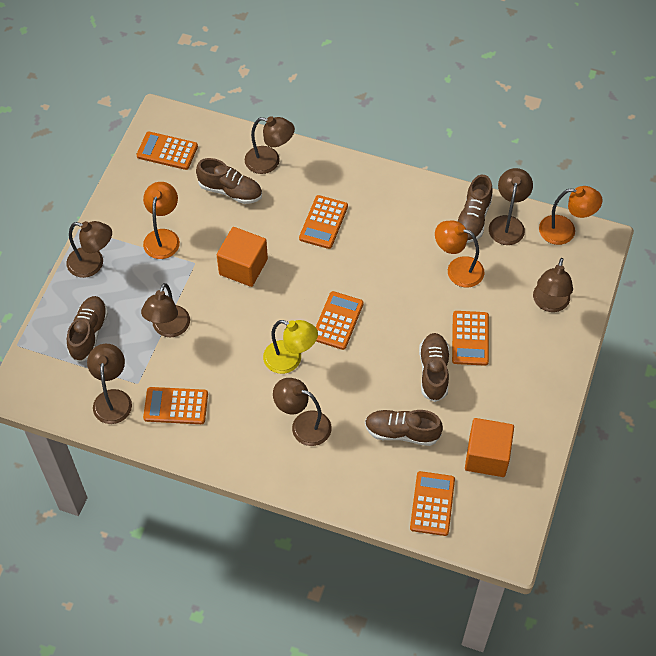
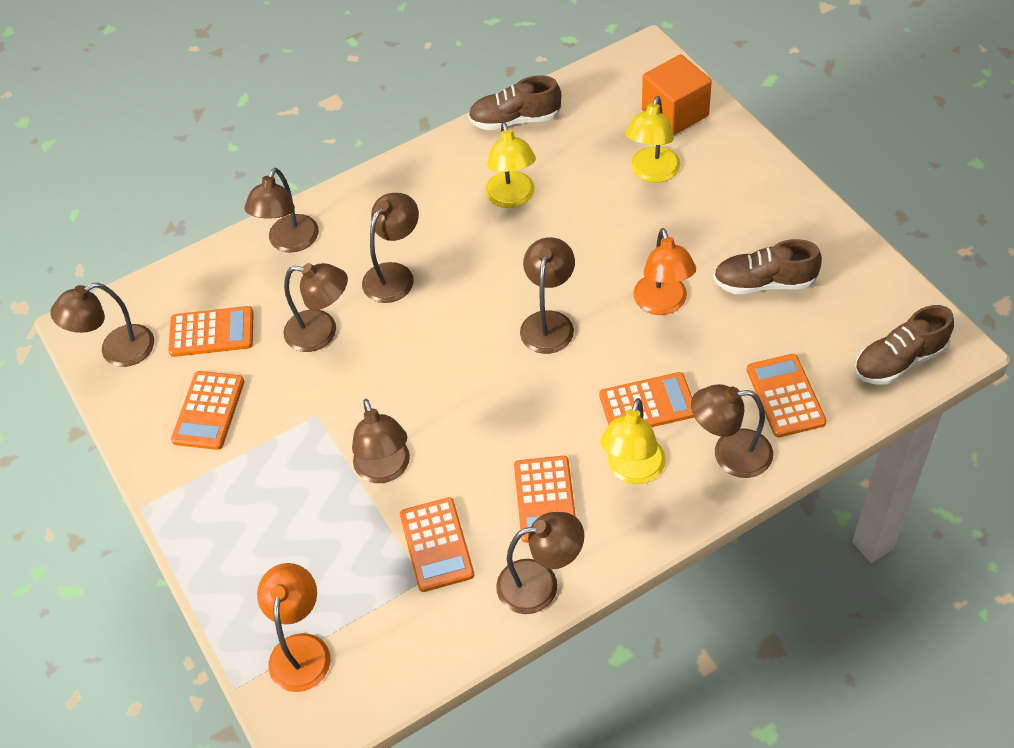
brown lamp: [66,221,112,278] [87,344,132,424] [141,283,190,337] [245,116,295,174] [273,378,332,446] [489,168,533,245] [533,258,573,312] = 7 -> [50,283,154,367] [244,167,319,253] [283,263,348,352] [352,399,410,483] [362,193,419,303] [496,512,584,614] [520,237,575,354] [691,384,773,478] = 8
brown shoe: [67,296,108,362] [196,158,262,204] [365,410,443,446] [419,333,450,402] [457,175,493,243] = 5 -> [468,75,561,130] [713,239,822,294] [854,305,954,385] = 3
orange cube: [217,227,268,287] [465,418,514,477] = 2 -> [642,54,712,136] = 1
orange lamp: [143,182,180,259] [435,221,485,287] [539,186,603,245] = 3 -> [257,563,330,692] [633,228,696,315] = 2
yellow lamp: [263,320,318,374] = 1 -> [485,122,536,208] [600,398,666,484] [625,96,680,183] = 3

